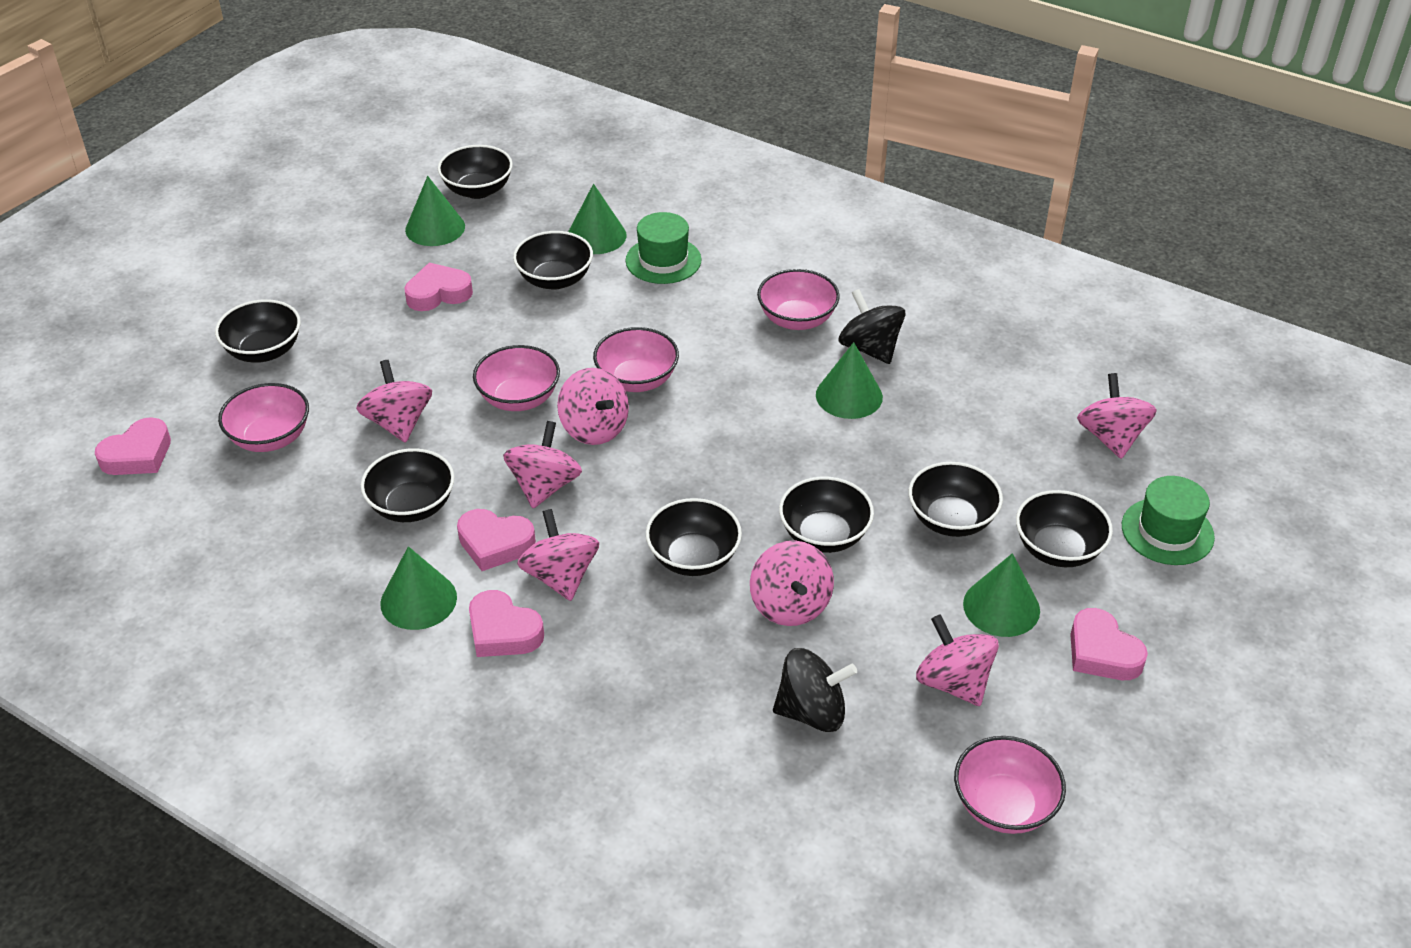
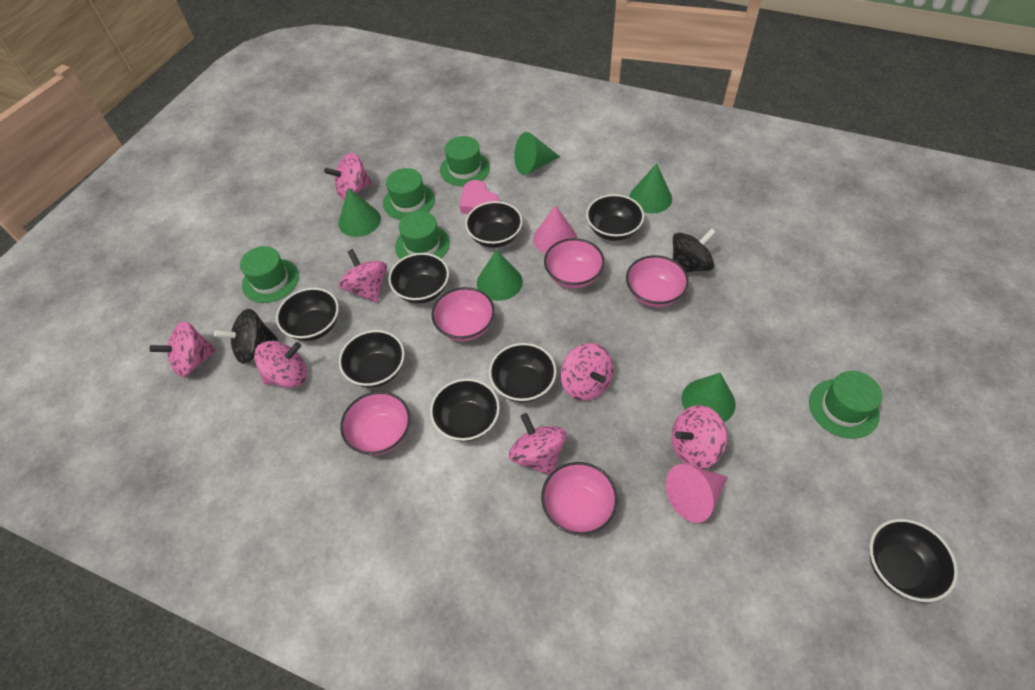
green hat: [625,212,702,284] [1122,476,1215,565] = 2 -> [240,246,299,303] [383,168,435,220] [395,211,450,259] [440,136,490,187] [809,371,882,439] = 5
pink cone: none = 0 -> [533,205,577,254] [666,464,728,523] = 2
pink heart: [95,417,171,475] [405,263,473,311] [457,509,536,571] [469,590,544,657] [1070,608,1148,680] = 5 -> [460,180,499,214] = 1

